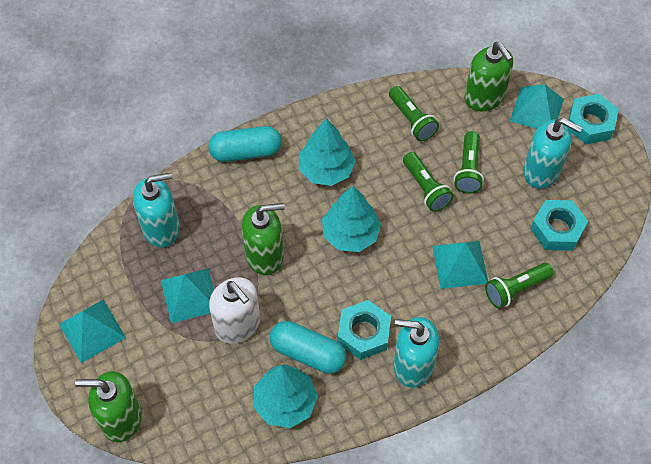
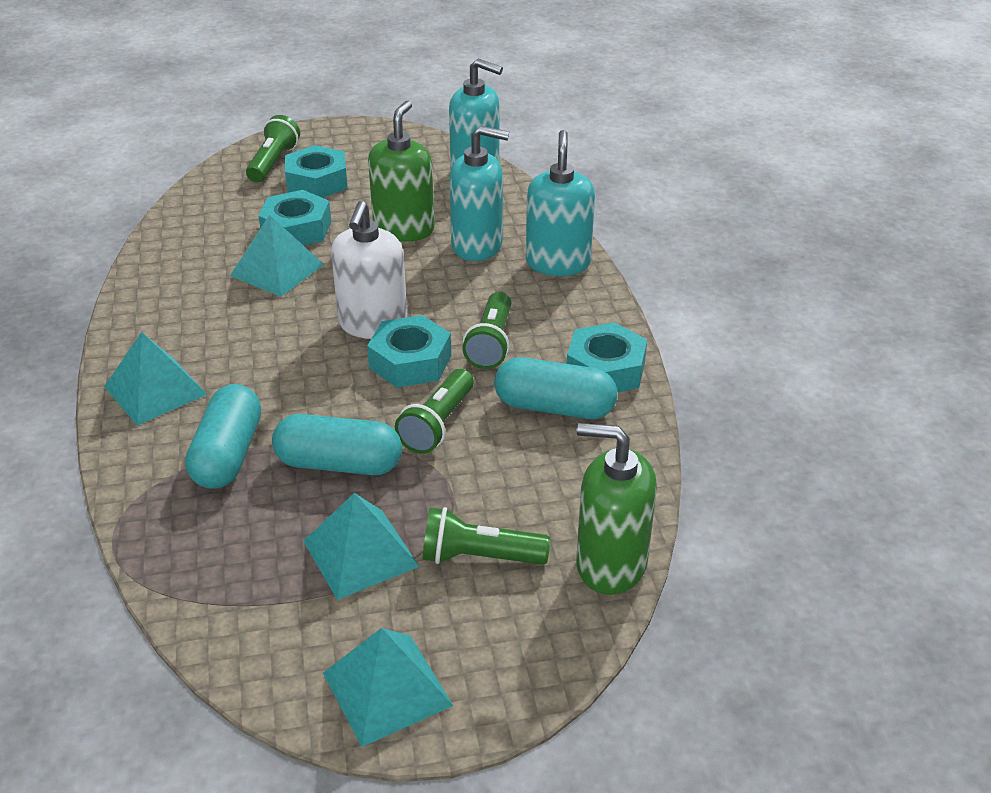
green soap dispenser: [75,371,142,442] [241,203,285,275] [464,42,513,111] = 3 -> [368,101,435,242] [576,423,657,595] = 2
turquoise capsule: [208,126,282,162] [270,321,346,374] = 2 -> [185,384,261,489] [272,414,402,475] [494,357,617,419] = 3
turquoise nut: [338,300,391,360] [530,200,588,251] [568,94,619,144] = 3 -> [258,190,331,245] [285,145,348,198] [367,315,451,387] [567,322,647,392] = 4
turquoise tree: [254,364,318,428] [299,118,355,186] [322,186,381,252] = 3 -> none = 0

